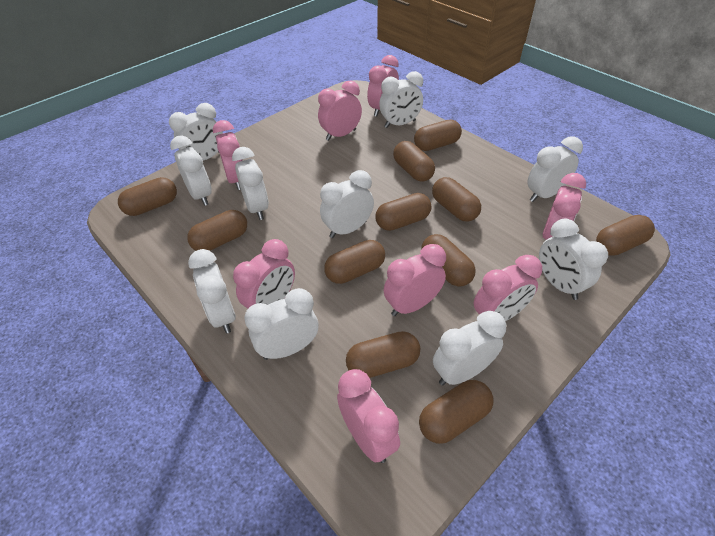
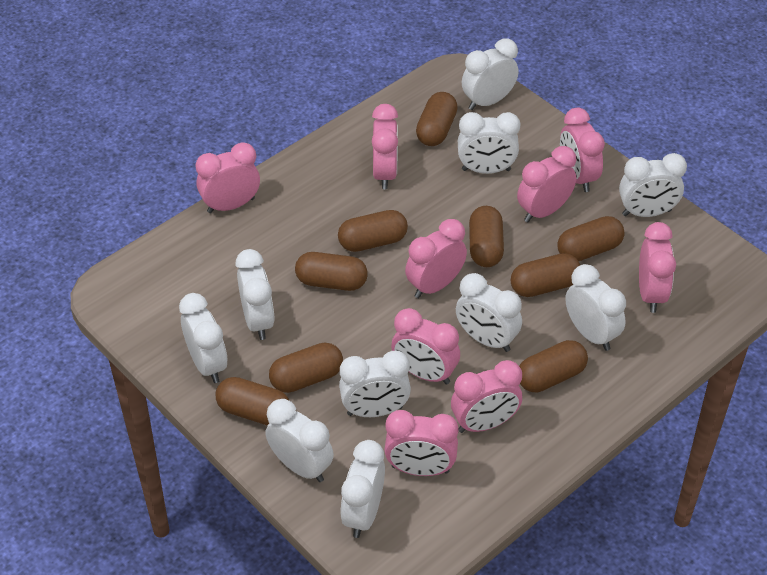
brown capsule: [118,177,177,216] [187,210,247,251] [324,240,385,284] [346,331,420,378] [376,193,432,231] [393,141,435,182] [414,120,462,151] [419,380,493,444] [421,234,476,287] [432,177,481,222] [596,215,655,256] = 11 -> [216,377,289,426] [269,343,343,393] [295,252,368,291] [338,210,408,252] [416,92,458,146] [469,206,504,267] [511,253,580,297] [519,340,588,393] [557,216,624,261] = 9
pink clock: [213,120,243,190] [233,239,295,309] [318,81,362,141] [337,369,400,463] [367,55,399,117] [384,244,446,316] [473,255,542,321] [543,173,586,240] = 8 -> [196,142,260,213] [372,104,398,189] [384,410,458,476] [391,308,460,384] [405,219,467,298] [451,360,522,433] [517,146,576,222] [560,108,605,192] [639,222,676,313] = 9

